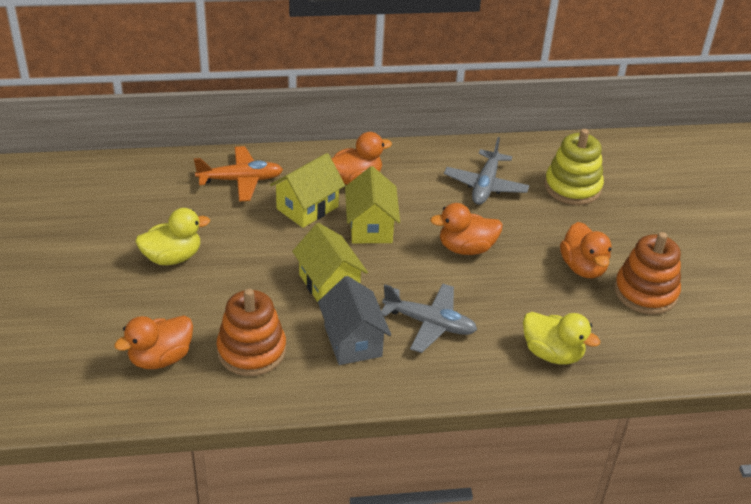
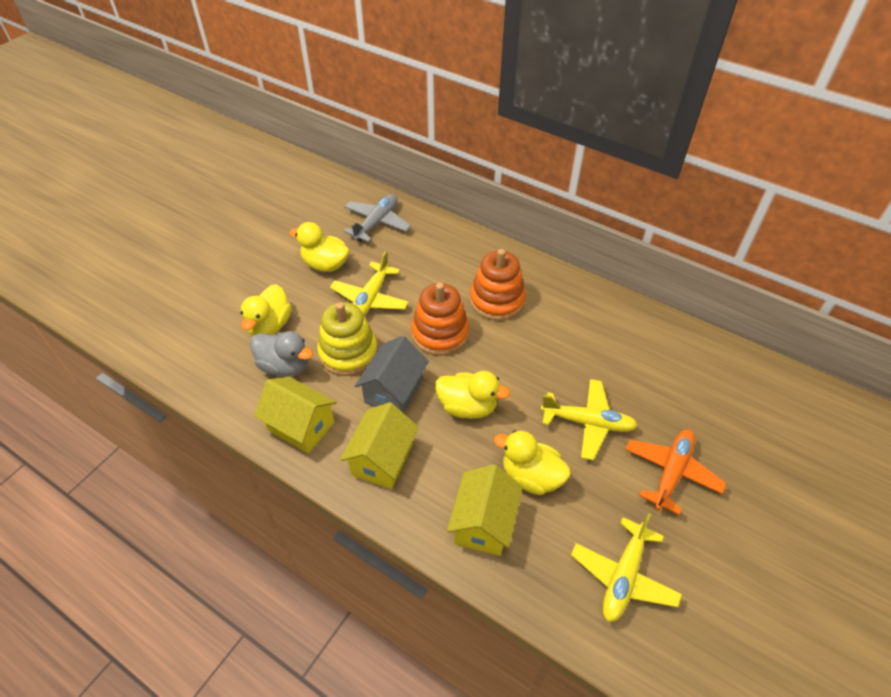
grey duck: none = 0 -> [250,331,313,377] = 1
grey plane: [382,284,477,353] [444,137,529,205] = 2 -> [343,194,411,242] = 1
orange duck: [114,316,193,369] [331,132,392,185] [430,203,503,255] [560,222,611,278] = 4 -> none = 0
yellow duck: [135,208,210,265] [523,312,600,365] = 2 -> [240,284,291,336] [290,222,350,272] [435,371,510,419] [494,430,571,495] = 4
yellow plane: none = 0 -> [330,251,409,316] [541,379,638,460] [571,513,682,622] = 3

